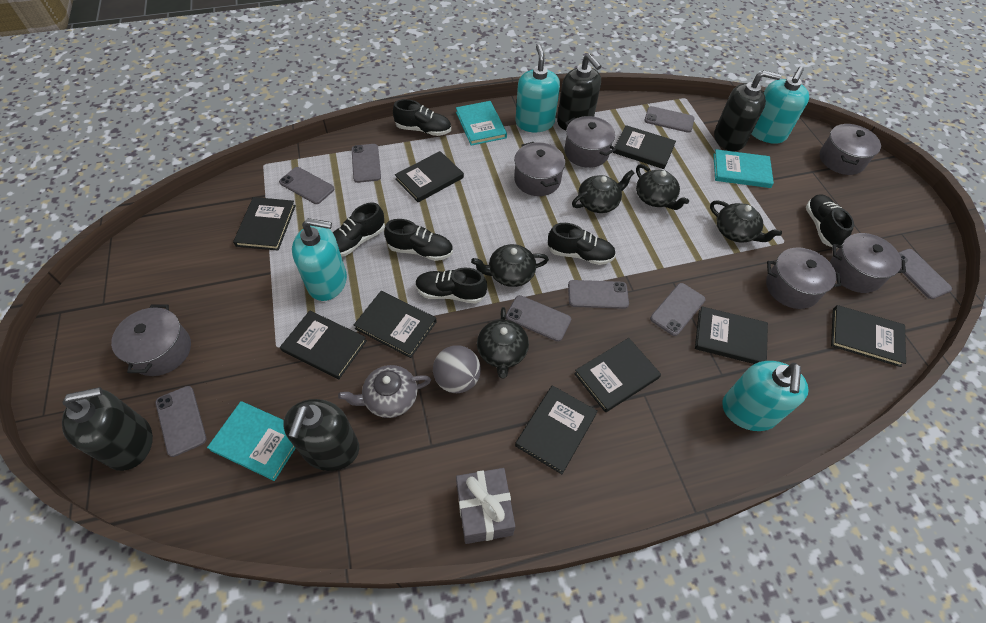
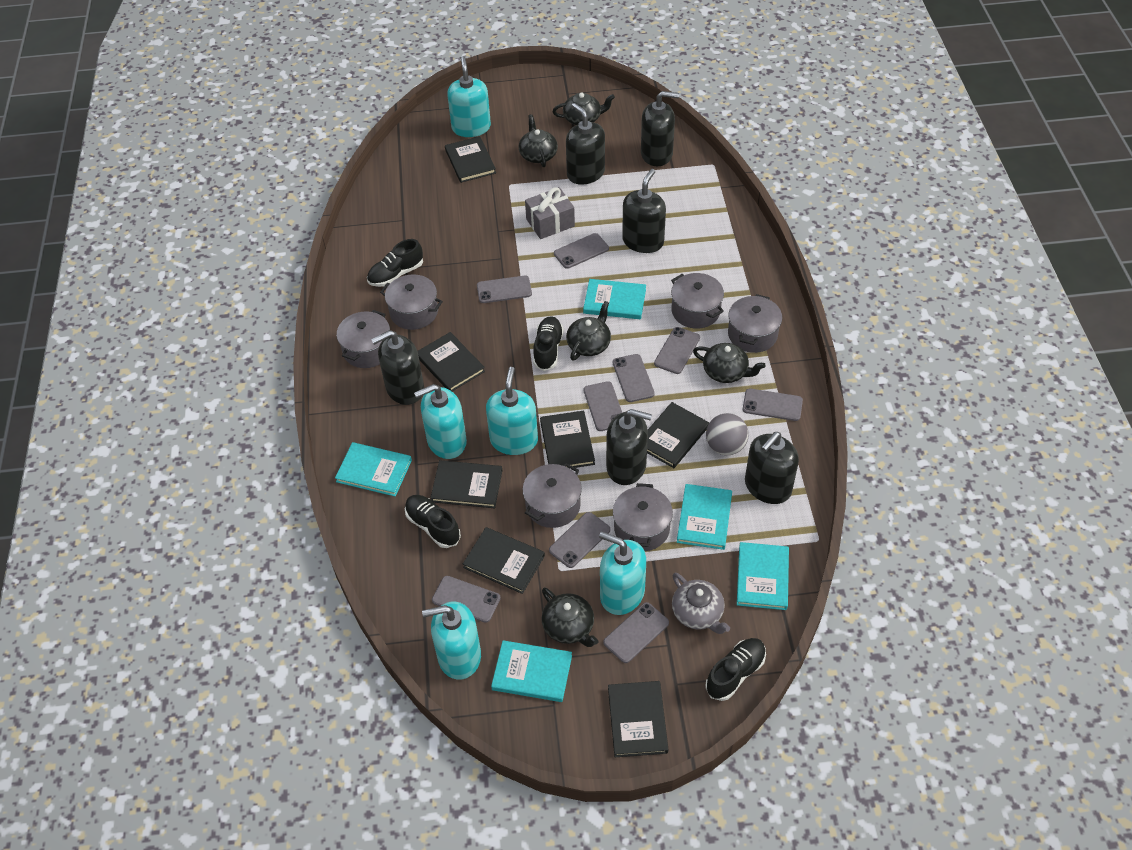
black book: [233,197,296,251] [280,311,367,379] [354,291,437,358] [395,151,464,202] [515,385,598,474] [574,338,661,412] [613,125,676,169] [695,307,768,364] [831,305,906,367] = 9 -> [417,332,485,391] [430,460,502,508] [445,136,496,183] [463,527,545,594] [540,411,595,469] [608,681,668,757] [647,402,709,468] = 7
black shoe: [332,202,385,257] [384,219,453,261] [393,99,451,136] [415,268,487,304] [547,223,616,265] [806,194,854,248] = 6 -> [367,239,423,287] [405,495,461,548] [533,316,564,371] [705,638,766,701] = 4
black soap dispenser: [62,387,153,471] [283,399,359,471] [557,54,601,130] [714,70,781,151] = 4 -> [371,330,424,405] [566,103,605,185] [606,409,652,485] [622,169,666,253] [641,91,679,166] [745,432,799,504] = 6
grey phone: [155,386,207,457] [279,167,334,204] [352,144,381,183] [506,295,571,342] [568,280,629,309] [644,106,695,133] [650,283,706,336] [898,249,952,299] = 8 -> [432,576,501,623] [477,276,532,303] [549,512,610,568] [554,233,609,269] [583,381,622,431] [603,602,669,663] [613,354,655,402] [654,327,700,374] [743,389,803,421] = 9
turquoise book: [207,401,296,481] [456,101,507,146] [713,149,774,188] = 3 -> [335,442,412,497] [491,640,572,702] [583,279,646,319] [677,484,732,550] [737,542,789,610] = 5
turquoise soap dispenser: [292,218,347,301] [515,44,560,132] [722,361,809,431] [752,67,809,144] = 4 -> [414,384,467,459] [422,602,481,680] [447,56,491,137] [486,367,538,455] [599,532,646,615] = 5

